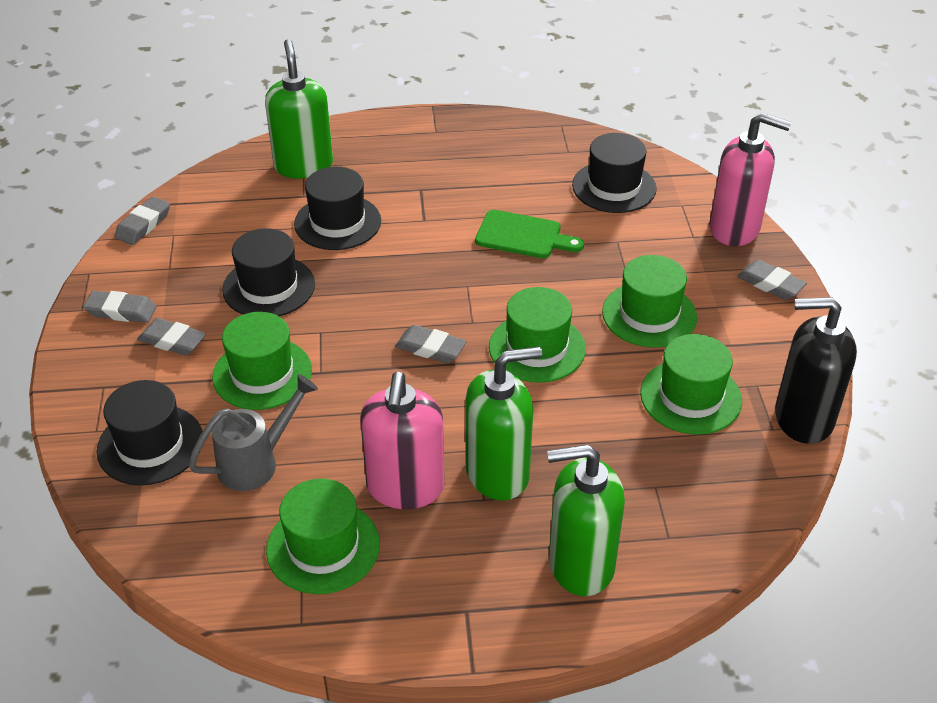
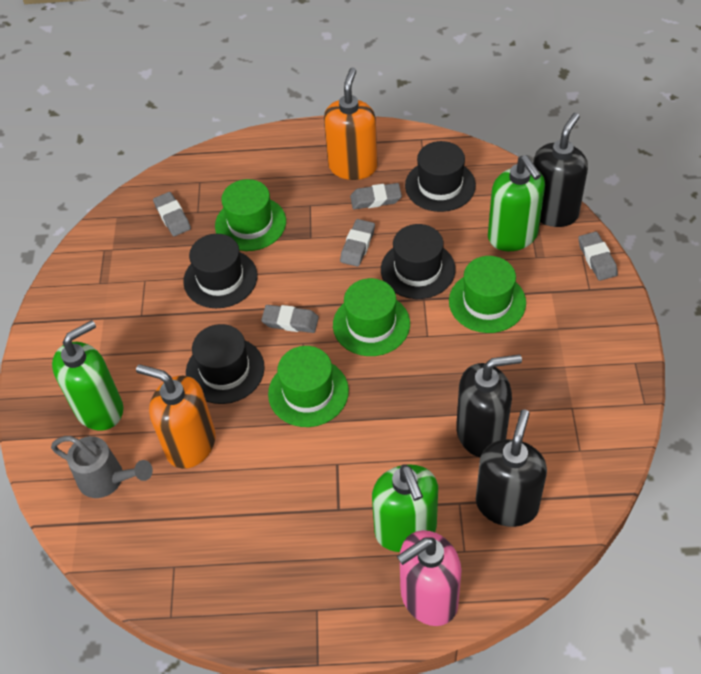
black soap dispenser: [775,297,857,444] = 1 -> [456,354,522,457] [476,409,547,527] [533,113,588,227] = 3
green cutting board: [475,210,584,258] = 1 -> none = 0
green hat: [212,312,312,410] [266,478,380,594] [489,287,586,383] [602,255,697,347] [640,334,742,434] = 5 -> [215,179,286,251] [268,346,349,427] [333,278,410,356] [449,256,526,333] = 4
orange soap dispenser: none = 0 -> [136,364,216,469] [324,68,378,180] = 2
pink soap dispenser: [360,372,444,509] [709,112,792,246] = 2 -> [397,530,462,626] = 1

